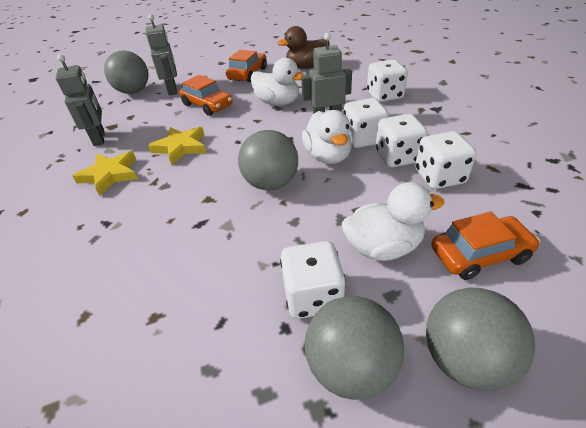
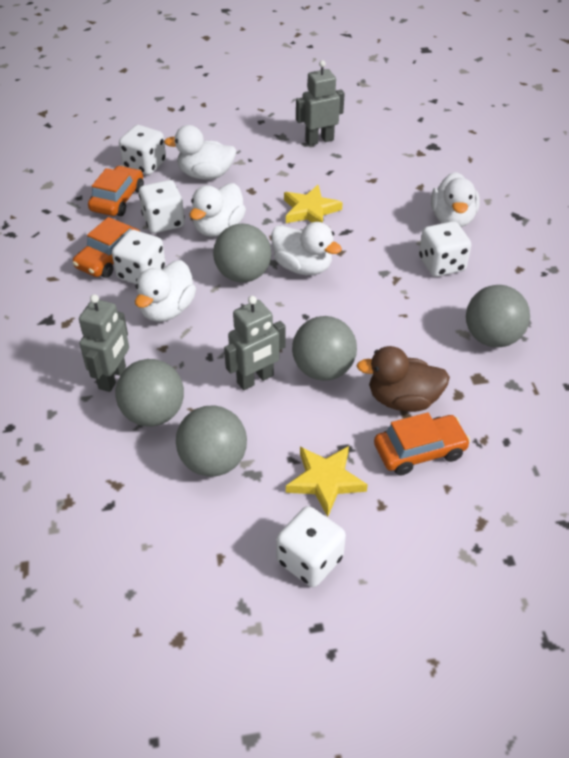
grey ball: [104,50,148,94] [238,130,298,190] [305,296,404,400] [426,288,535,391] = 4 -> [115,359,184,426] [176,405,247,477] [213,224,272,282] [292,316,357,381] [466,285,530,347] = 5
white duck: [251,58,305,106] [302,110,353,164] [342,182,445,261] = 3 -> [135,260,196,322] [164,125,237,180] [190,183,246,237] [271,222,342,275] [431,172,480,227] = 5

